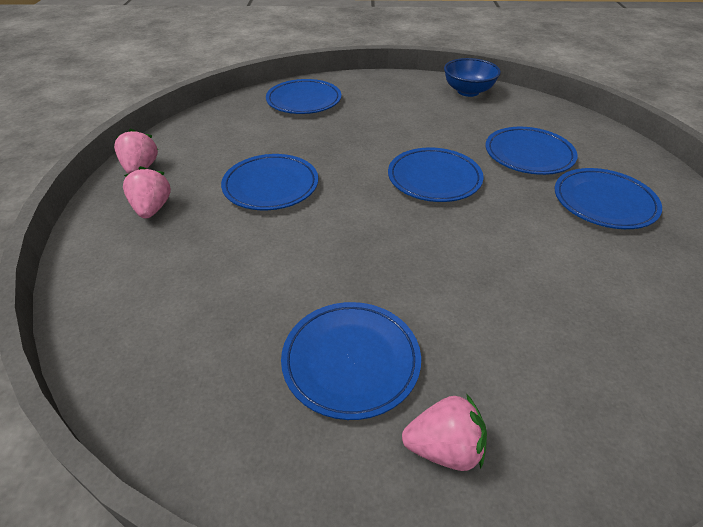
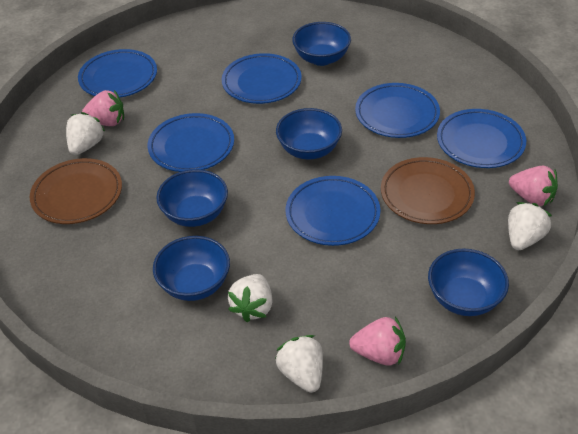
blue bowl: [444,58,501,97] = 1 -> [153,236,230,301] [156,169,228,227] [276,108,342,159] [292,22,351,66] [428,248,509,316] = 5
brown plate: none = 0 -> [30,158,122,224] [381,157,475,224] = 2
white strawberry: none = 0 -> [66,112,105,155] [228,274,273,322] [275,335,323,393] [508,202,552,250] = 4

